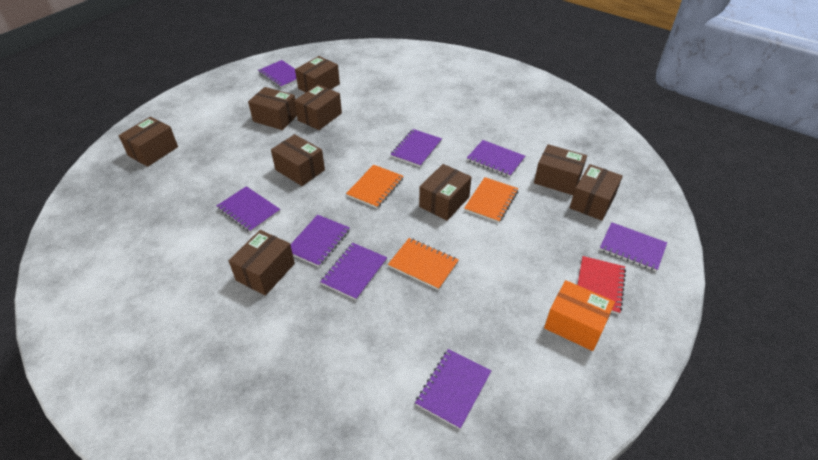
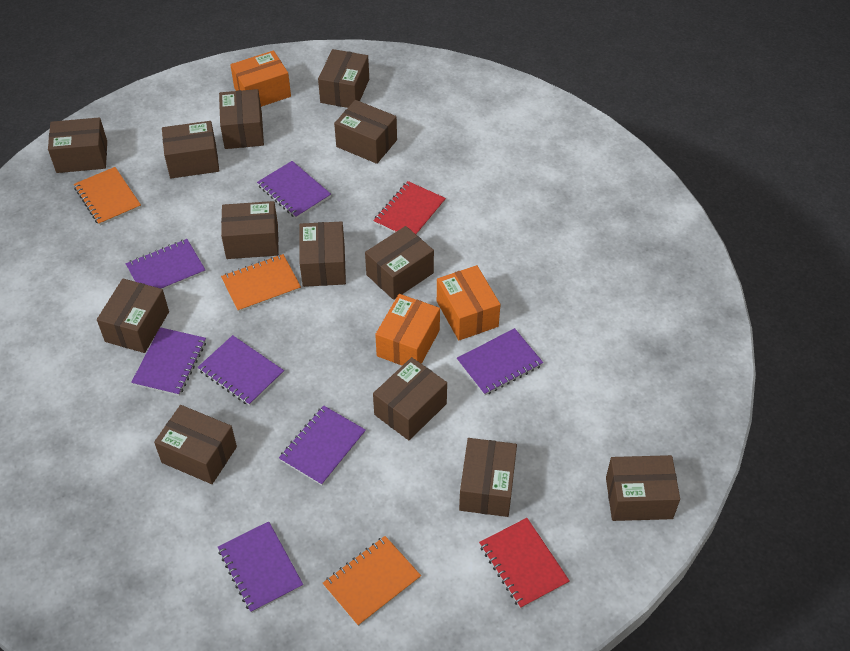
brown box: [118,117,178,167] [229,230,295,296] [248,87,297,130] [271,134,325,186] [294,84,342,130] [295,56,340,93] [419,164,472,221] [534,144,587,195] [570,164,623,221] = 9 -> [48,117,107,173] [97,279,169,353] [154,405,237,484] [162,121,219,178] [219,89,264,149] [221,201,279,259] [299,221,346,287] [318,49,369,108] [334,100,397,164] [365,226,434,300] [373,357,447,440] [459,438,517,517] [606,455,680,521] = 13
orange box: [544,280,615,351] = 1 -> [230,50,291,107] [375,294,440,366] [437,265,501,340] = 3
purple notebook: [217,186,280,232] [258,60,297,88] [290,215,350,267] [320,243,387,301] [390,129,442,167] [415,349,491,429] [467,140,525,177] [600,222,667,271] = 8 -> [126,239,206,290] [131,327,206,396] [198,335,284,406] [218,522,303,613] [257,161,331,219] [279,405,366,486] [457,328,543,396] = 7
red notebook: [578,256,626,314] = 1 -> [373,181,446,235] [479,518,570,609] = 2

